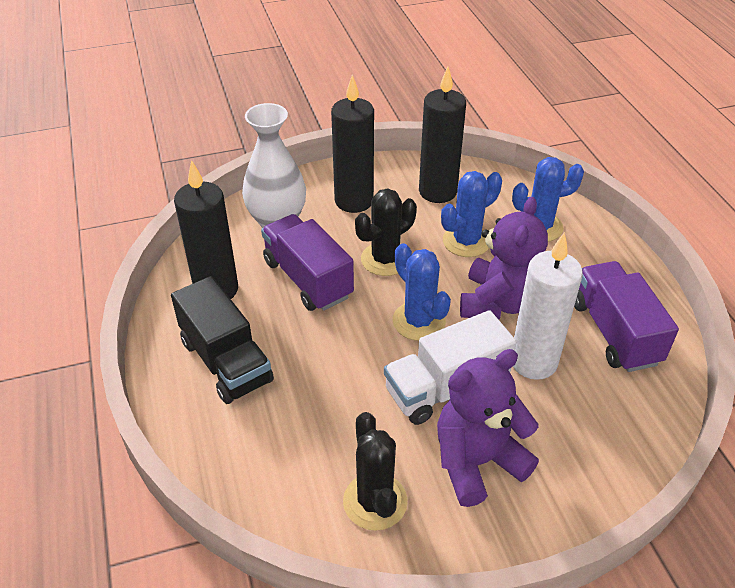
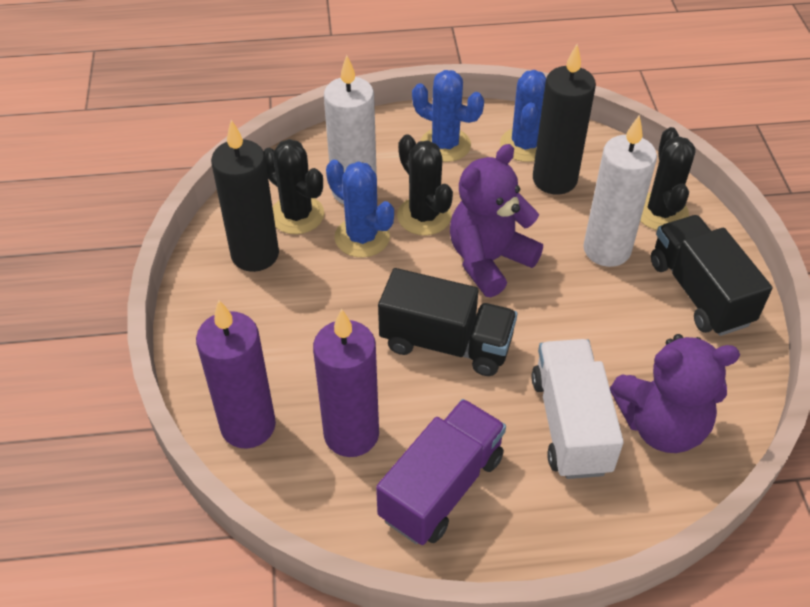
black cactus: [343,412,408,531] [355,188,417,276] = 2 -> [264,139,324,234] [397,135,453,235] [640,127,696,230] = 3
black candle: [174,160,238,299] [331,75,374,213] [419,67,466,203] = 3 -> [211,120,279,272] [533,44,596,195] = 2
black truck: [171,276,274,404] = 1 -> [378,268,517,376] [651,215,772,336] = 2
purple candle: none = 0 -> [196,300,276,449] [313,308,379,457] = 2
purple truck: [261,214,354,311] [574,261,679,372] = 2 -> [376,399,506,545] = 1
white candle: [513,232,583,380] = 1 -> [324,55,377,204] [583,115,657,267] = 2
white vase: [242,103,306,228] = 1 -> none = 0

